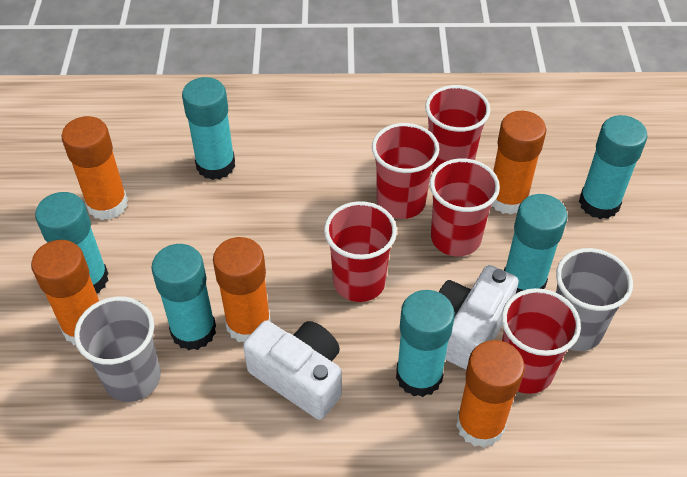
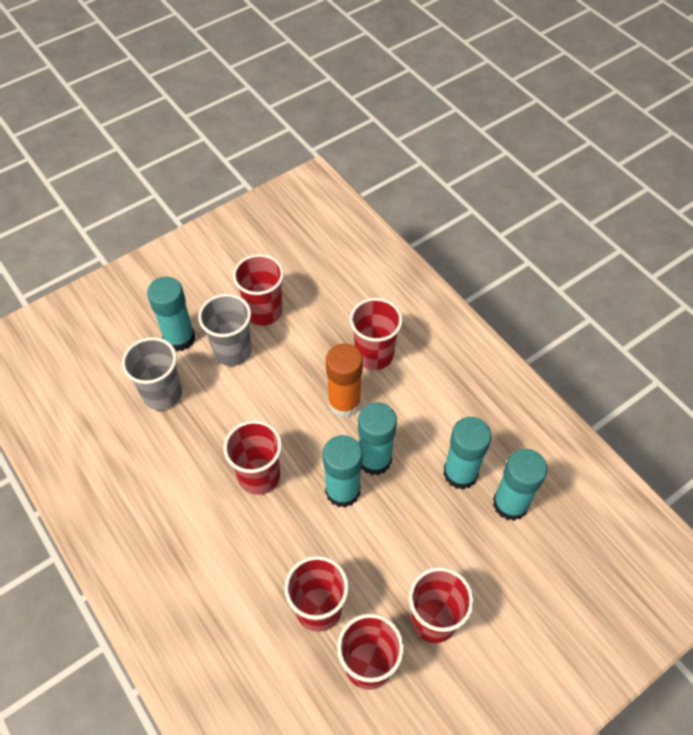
orange glue stick: [31,240,99,345] [62,116,128,220] [213,237,271,342] [456,340,525,448] [492,111,546,214] = 5 -> [326,343,363,418] = 1
red cup: [324,201,397,302] [372,123,439,219] [425,85,491,172] [430,158,500,257] [502,288,581,394] = 5 -> [223,420,282,495] [233,254,284,326] [284,556,349,632] [337,613,404,690] [350,298,403,370] [409,567,474,643] = 6
turquoise glue stick: [35,192,109,293] [151,244,216,350] [182,77,235,180] [396,290,455,397] [504,194,568,293] [579,115,647,219] = 6 -> [147,277,195,352] [323,435,363,508] [358,402,397,475] [443,417,492,489] [493,449,547,521] = 5
white camera: [243,321,342,420] [439,265,519,370] = 2 -> none = 0

